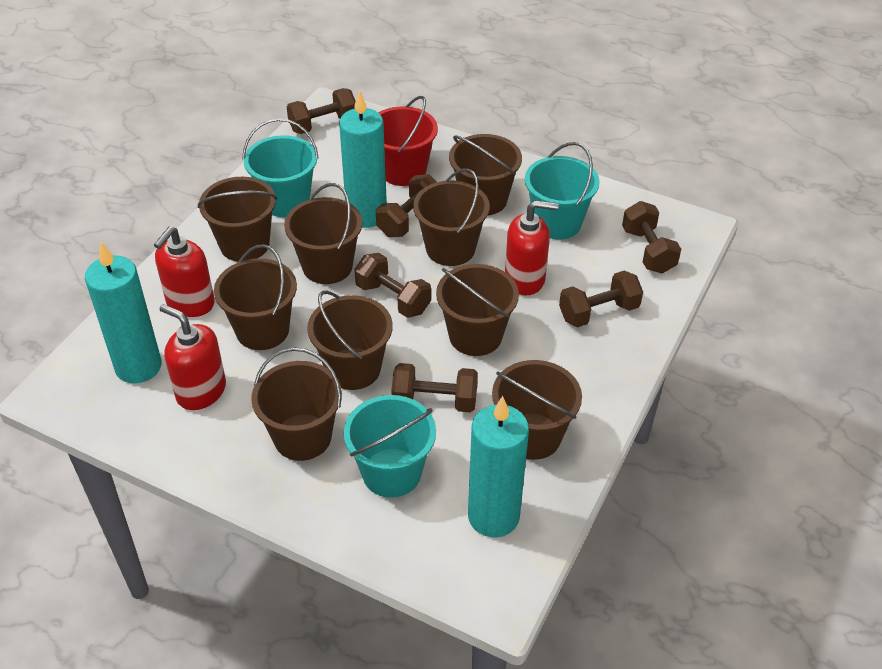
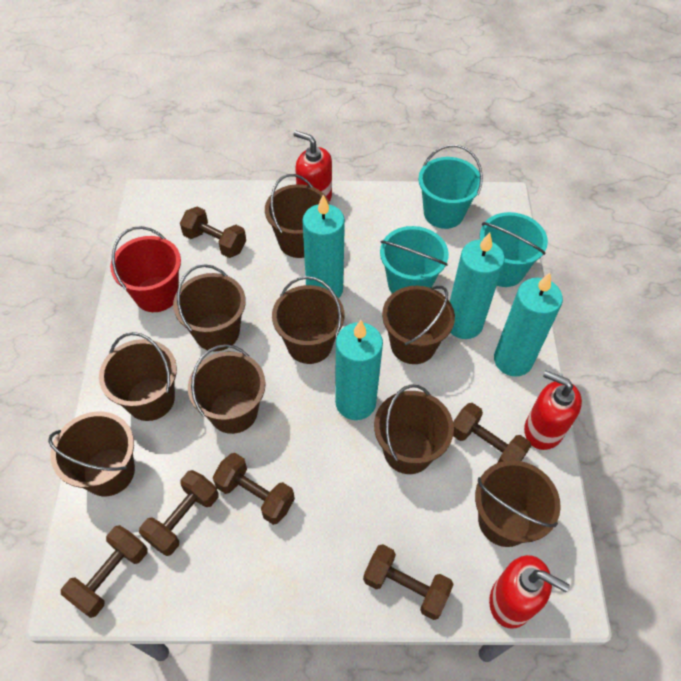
turquoise candle: [85,242,162,384] [339,90,387,228] [468,396,529,537] = 3 -> [303,195,345,298] [335,320,383,420] [450,232,505,339] [494,273,563,377] = 4

